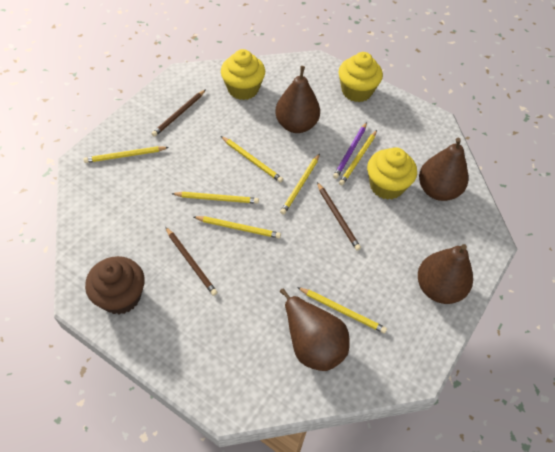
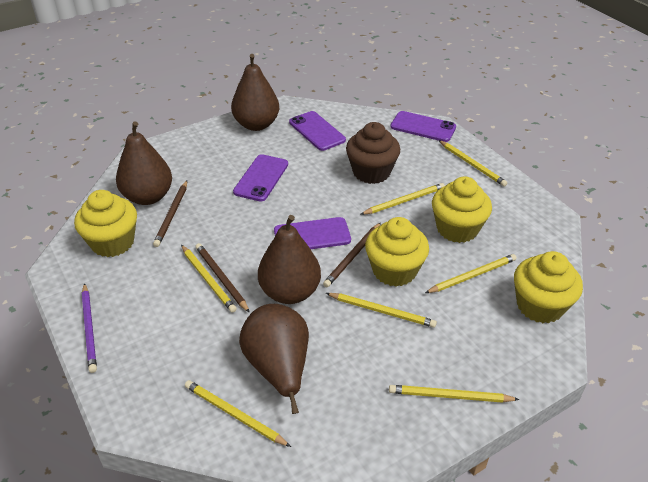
purple phone: none = 0 -> [233,154,288,201] [274,217,351,249] [289,111,346,151] [390,111,456,142] = 4
yellow cupcake: [221,49,265,100] [339,52,383,102] [367,147,417,200] = 3 -> [74,190,137,257] [365,217,429,287] [432,176,492,243] [514,251,583,323] = 4

